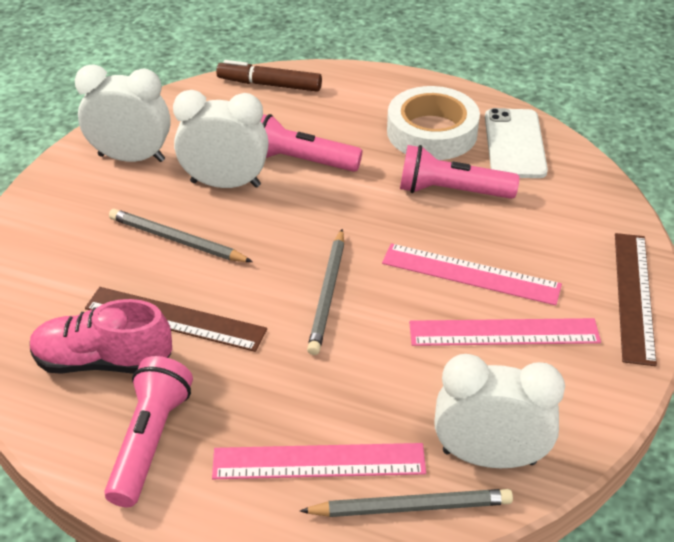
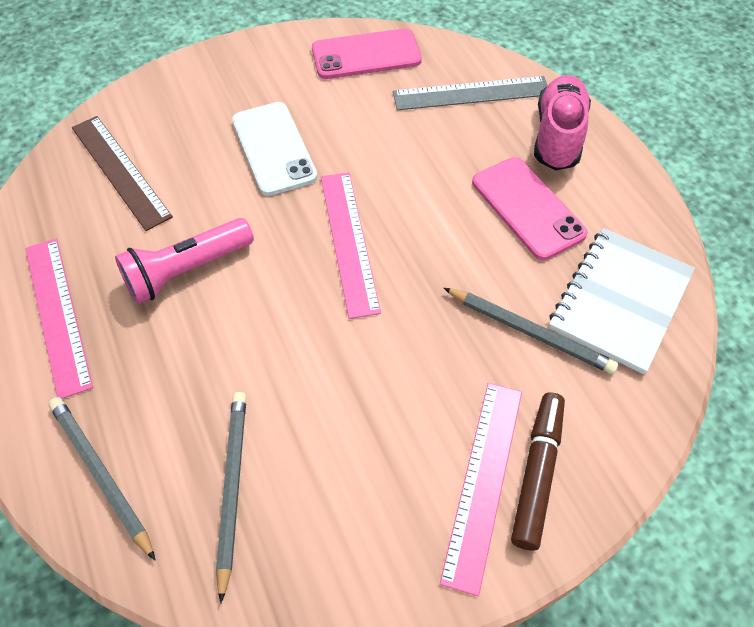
brown ruler: [85,287,267,352] [615,233,657,366] = 2 -> [72,116,173,231] = 1
grey ruler: none = 0 -> [393,76,548,110] = 1
pink flashlight: [104,356,193,507] [261,114,362,172] [400,145,520,199] = 3 -> [115,218,254,304] = 1
pink phone: none = 0 -> [312,28,422,79] [472,157,588,260] = 2
white clock: [75,64,171,162] [173,90,269,188] [434,354,565,468] = 3 -> none = 0
white notebook: none = 0 -> [549,228,695,374] = 1
white tape: [387,86,480,160] = 1 -> none = 0

